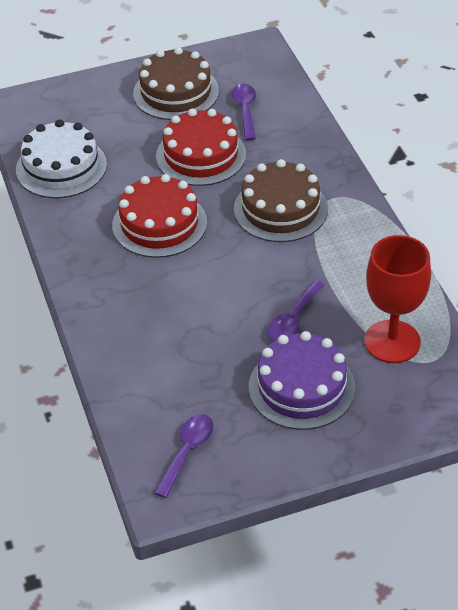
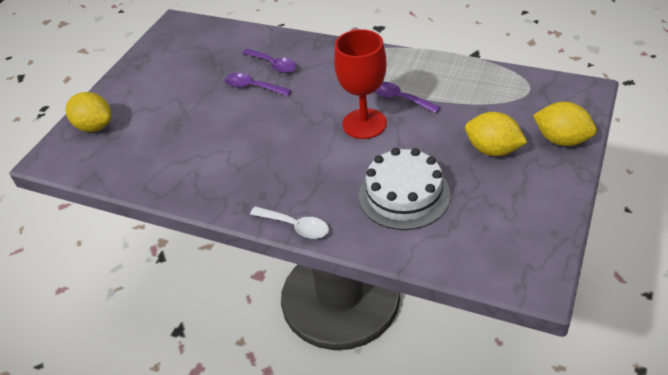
brown cake: [133,47,219,120] [234,159,328,242] = 2 -> none = 0
purple cake: [249,331,355,430] = 1 -> none = 0
red cake: [112,174,207,258] [156,108,246,186] = 2 -> none = 0
white spoon: none = 0 -> [250,206,329,239] = 1
yellow lemon: none = 0 -> [65,92,111,132] [465,112,527,156] [533,102,597,146] = 3

